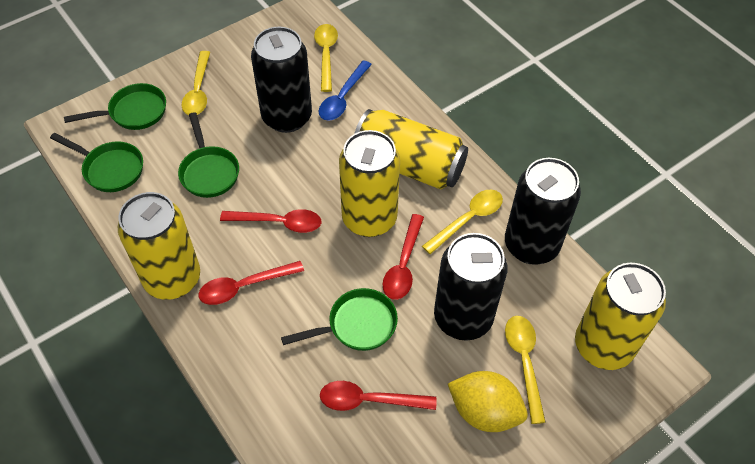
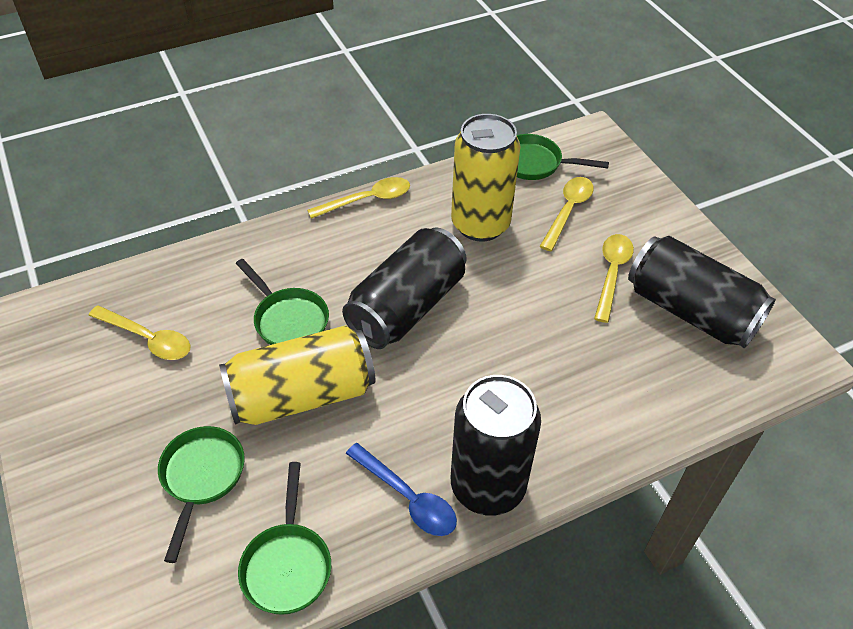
red spoon: [198,261,304,305] [220,209,322,233] [320,381,437,411] [383,214,424,300] = 4 -> none = 0
yellow can: [118,192,200,300] [339,130,400,237] [354,109,468,189] [575,263,666,370] = 4 -> [219,325,375,425] [451,114,521,242] = 2
yellow lemon: [448,371,528,432] = 1 -> none = 0

